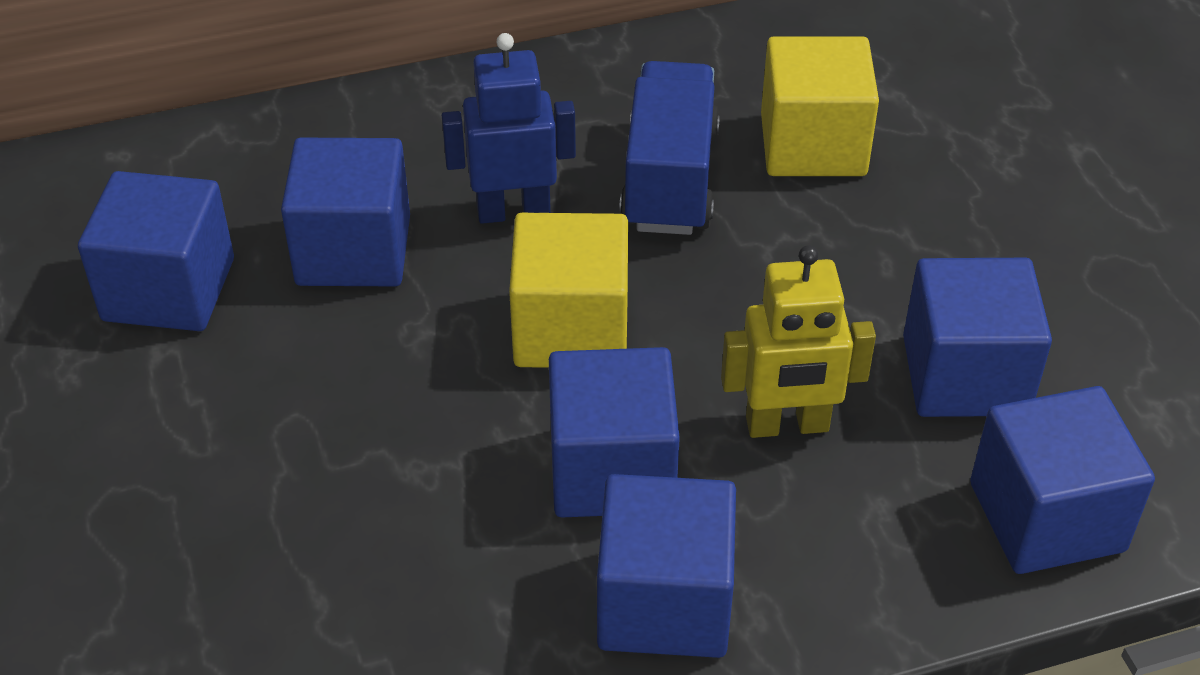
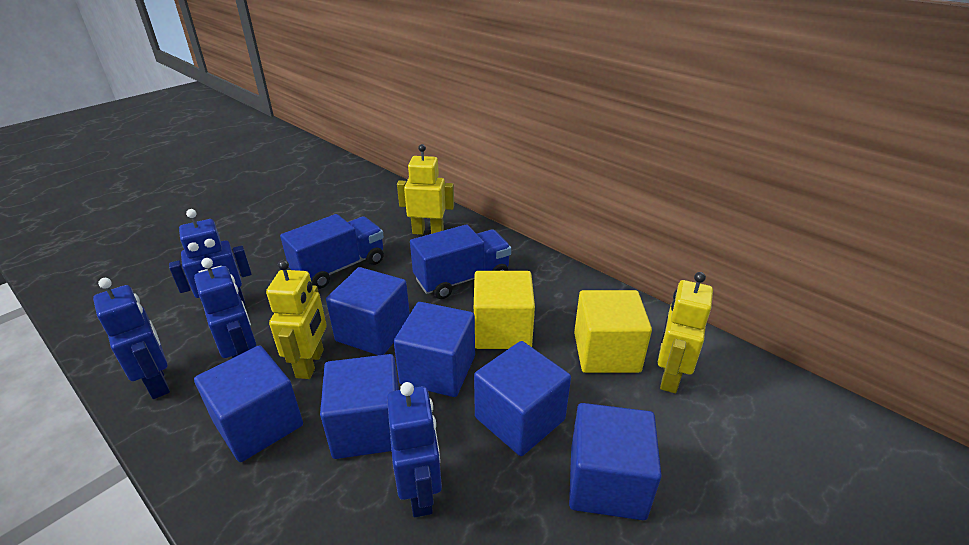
blue robot: [442,33,576,224] = 1 -> [93,278,170,399] [169,209,252,306] [194,258,256,358] [387,382,442,517] = 4
blue truck: [619,61,720,235] = 1 -> [280,214,384,289] [410,224,511,299] = 2
yellow robot: [721,245,876,438] = 1 -> [266,260,327,379] [397,144,454,235] [658,272,713,394] = 3

